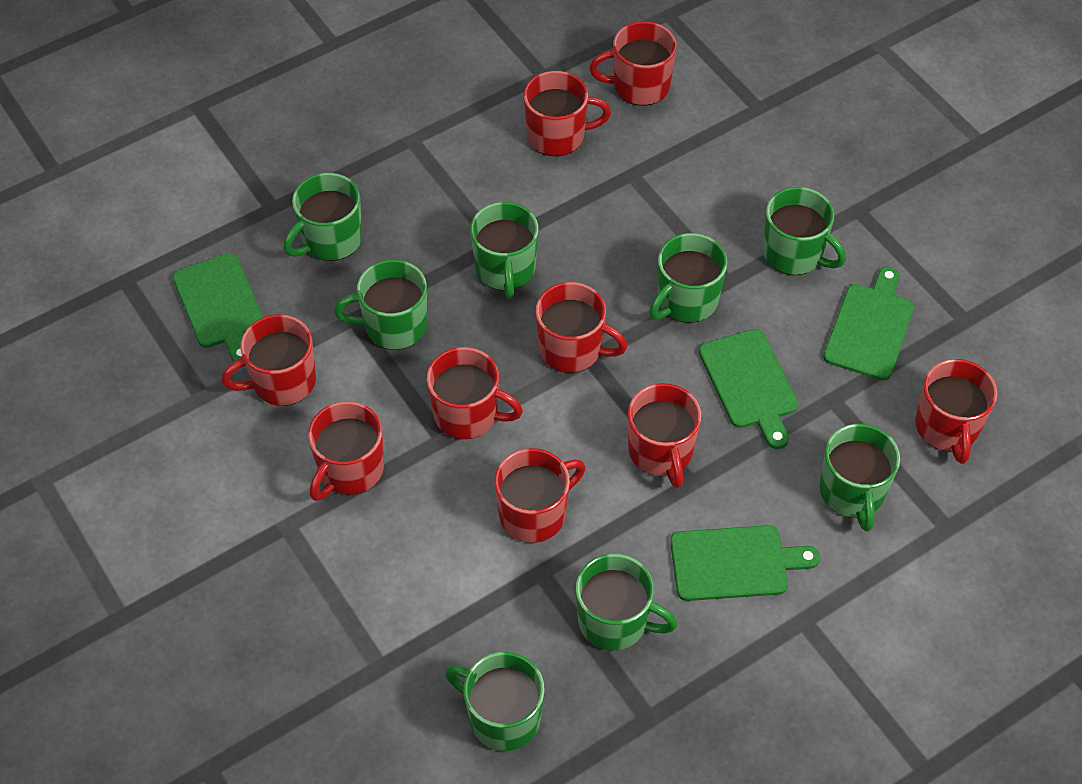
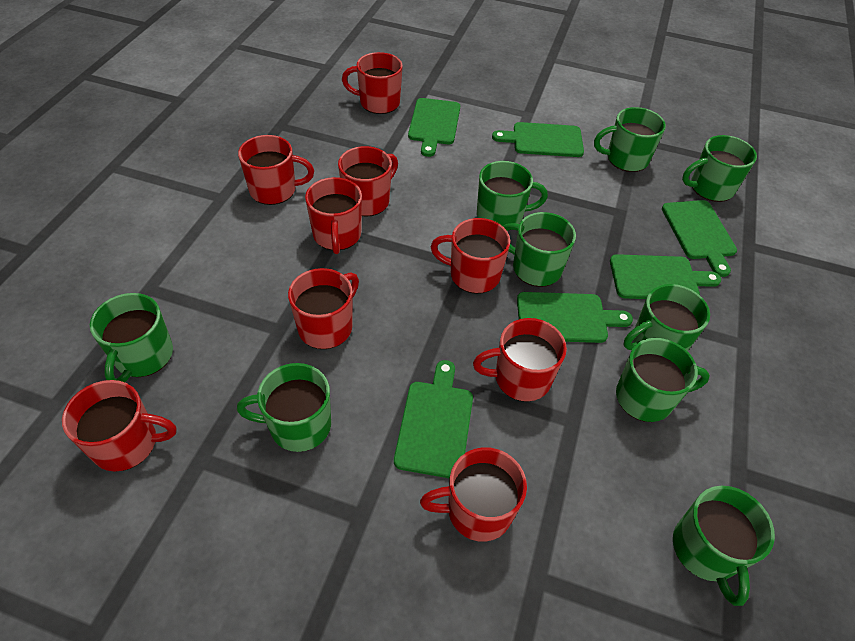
green cutting board: [172,253,264,362] [670,525,820,601] [699,329,798,449] [823,267,914,381] = 4 -> [394,360,473,479] [408,98,460,157] [492,122,584,157] [517,292,633,343] [610,254,721,299] [662,200,737,277] = 6
green mug: [284,173,362,261] [334,260,427,350] [445,652,545,751] [470,202,539,299] [576,554,678,650] [649,233,728,323] [763,187,846,275] [819,424,900,532] = 8 -> [90,293,173,382] [237,363,331,452] [477,161,548,231] [503,212,576,287] [594,107,666,172] [616,338,710,422] [624,284,710,351] [673,486,775,606] [682,135,757,202] = 9

